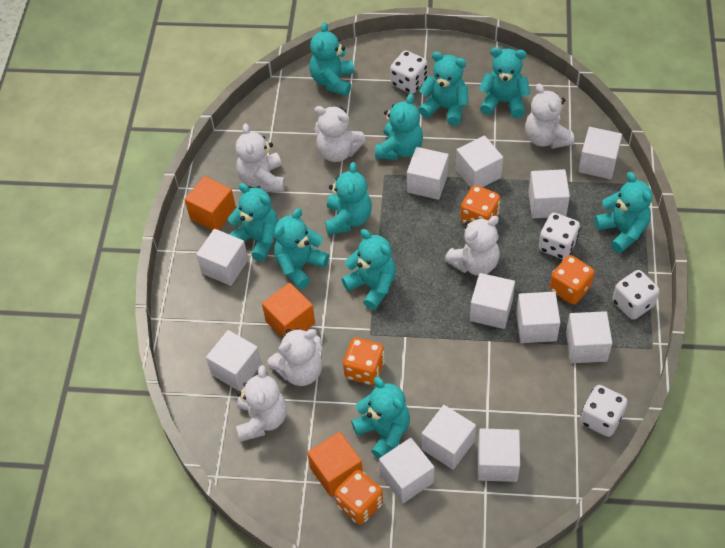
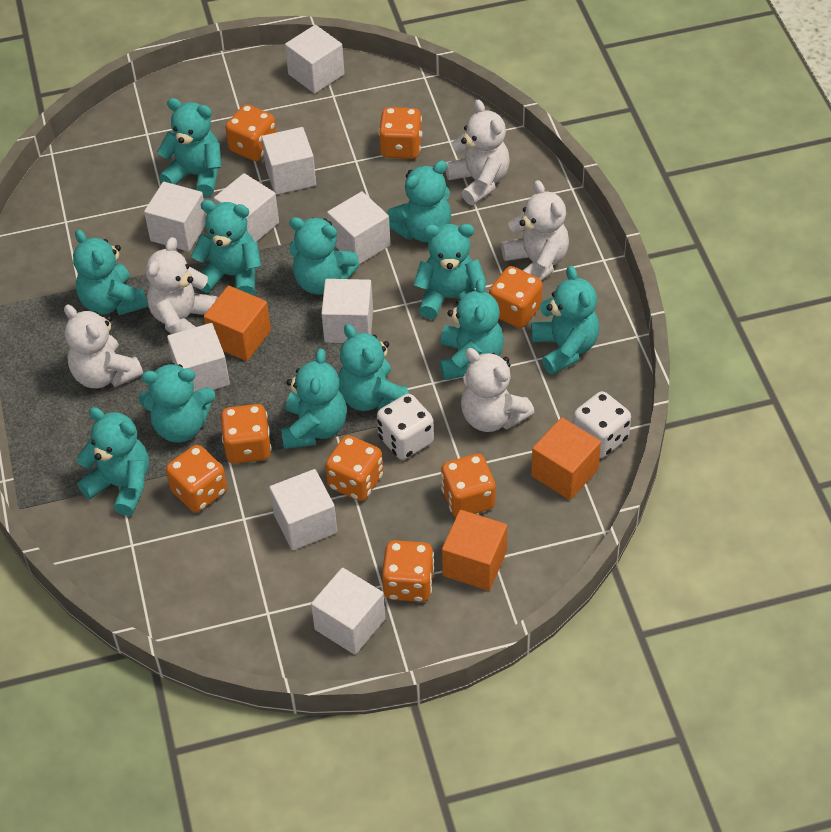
orange dice: [335,470,383,525] [343,338,385,385] [460,185,500,224] [550,255,594,304] = 4 -> [166,445,227,512] [221,404,272,464] [225,104,277,161] [325,435,383,501] [379,107,422,159] [382,540,434,602] [441,454,496,517] [489,266,543,328] = 8
turquoise teddy bear: [228,183,278,261] [274,208,329,289] [309,22,354,96] [325,162,372,235] [342,229,396,310] [351,377,410,459] [375,93,423,160] [419,52,468,126] [479,47,530,118] [594,172,652,253] = 10 -> [73,229,148,315] [77,407,149,516] [139,363,215,442] [157,98,222,197] [191,200,261,295] [281,349,347,449] [289,217,360,295] [338,324,409,411] [387,160,452,242] [414,224,486,319] [440,278,504,380] [531,266,599,375] = 12
white cube: [196,229,248,286] [206,330,262,391] [379,438,434,504] [407,147,449,200] [422,405,476,470] [456,135,503,188] [470,273,515,329] [478,428,520,482] [516,292,560,343] [528,169,570,218] [566,311,612,363] [578,127,622,179] = 12 -> [144,182,206,252] [167,323,230,392] [214,173,279,242] [261,127,316,195] [269,469,337,550] [285,25,345,94] [311,568,386,655] [321,279,373,343] [327,191,391,264] = 9
white dice: [390,50,427,94] [539,213,580,259] [580,385,628,437] [612,270,660,320] = 4 -> [377,394,434,460] [573,391,631,458] = 2
white teddy bear: [236,123,285,191] [236,365,287,442] [267,328,322,386] [314,106,366,162] [444,216,500,275] [525,83,574,149] = 6 -> [64,305,143,388] [146,237,218,334] [446,99,510,205] [461,348,535,432] [501,180,569,281] = 5

